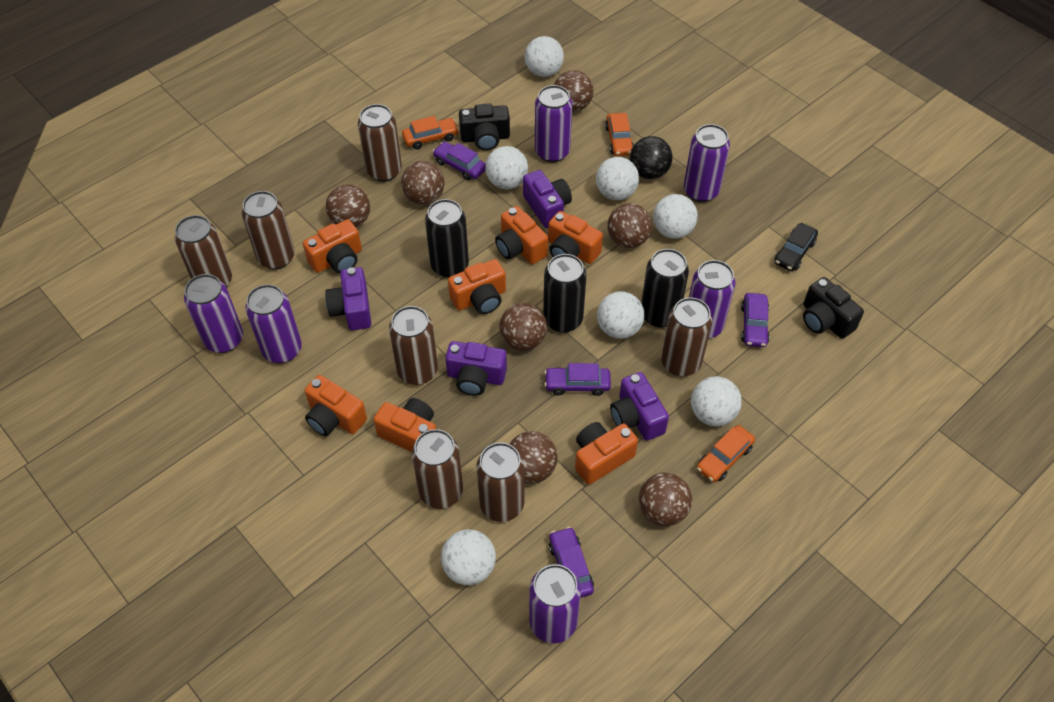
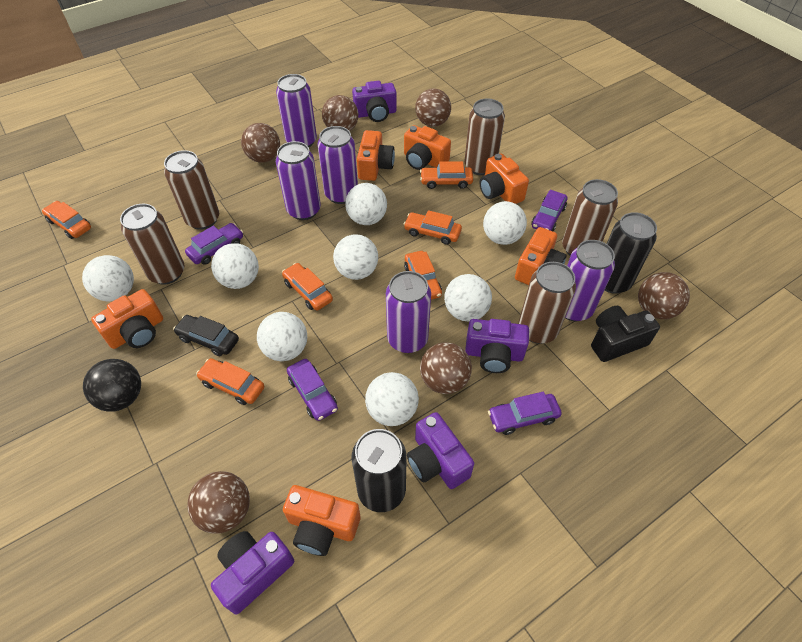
black camera: [459,104,510,151] [803,277,864,339] = 2 -> [591,306,660,362] = 1
black can: [425,199,469,278] [543,254,586,333] [641,249,689,328] = 3 -> [351,429,407,512] [604,212,657,294] = 2
brown ball: [326,184,370,227] [401,161,445,205] [499,303,547,351] [510,431,558,484] [554,70,594,112] [607,203,652,248] [639,473,692,526] = 7 -> [187,471,250,534] [241,123,280,163] [322,95,358,131] [415,88,451,127] [420,342,472,394] [638,272,690,319] = 6
brown can: [175,215,232,287] [242,191,295,270] [358,104,402,182] [389,306,438,385] [412,429,463,509] [477,442,524,522] [661,297,712,377] = 7 -> [120,204,185,285] [164,150,219,230] [464,98,505,175] [518,262,576,344] [562,179,618,256] = 5
orange camera: [303,219,362,274] [305,375,367,436] [373,398,436,452] [448,259,506,314] [495,206,548,264] [548,211,603,264] [575,422,638,484] = 7 -> [91,289,163,349] [283,485,361,556] [357,130,395,181] [404,125,451,170] [480,153,529,204] [515,227,566,285] = 6
orange car: [402,116,459,149] [605,113,634,156] [697,425,755,482] = 3 -> [42,201,91,239] [196,358,264,405] [282,263,333,311] [403,210,462,245] [404,251,442,300] [420,161,473,189] = 6
purple can: [184,274,243,353] [245,284,302,363] [529,564,581,644] [535,85,572,162] [684,124,730,202] [689,260,736,339] = 6 -> [276,74,317,147] [276,141,321,220] [317,126,358,204] [386,271,431,353] [565,240,615,321] = 5
white ball: [441,529,496,585] [485,146,528,189] [525,36,564,77] [596,157,639,200] [597,291,645,339] [653,194,698,239] [691,376,742,426] = 7 -> [82,255,134,301] [211,243,259,289] [257,312,307,361] [333,234,378,280] [345,183,387,225] [365,372,419,426] [444,274,492,321] [483,201,527,245] = 8

